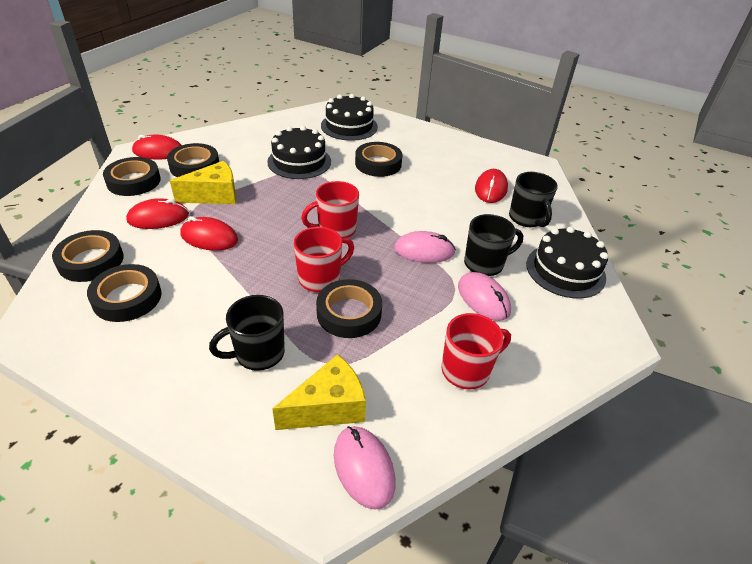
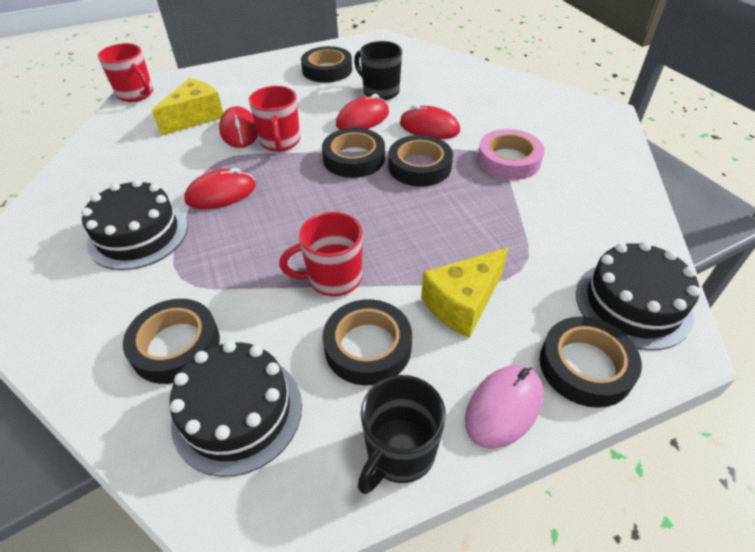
black mug: [209,295,285,371] [464,214,523,276] [509,172,558,227] = 3 -> [354,41,402,100] [358,375,446,494] = 2
pink mouse: [334,426,395,510] [394,231,456,263] [458,272,511,321] = 3 -> [465,365,543,449] = 1
pink tape: none = 0 -> [478,129,545,180] = 1

